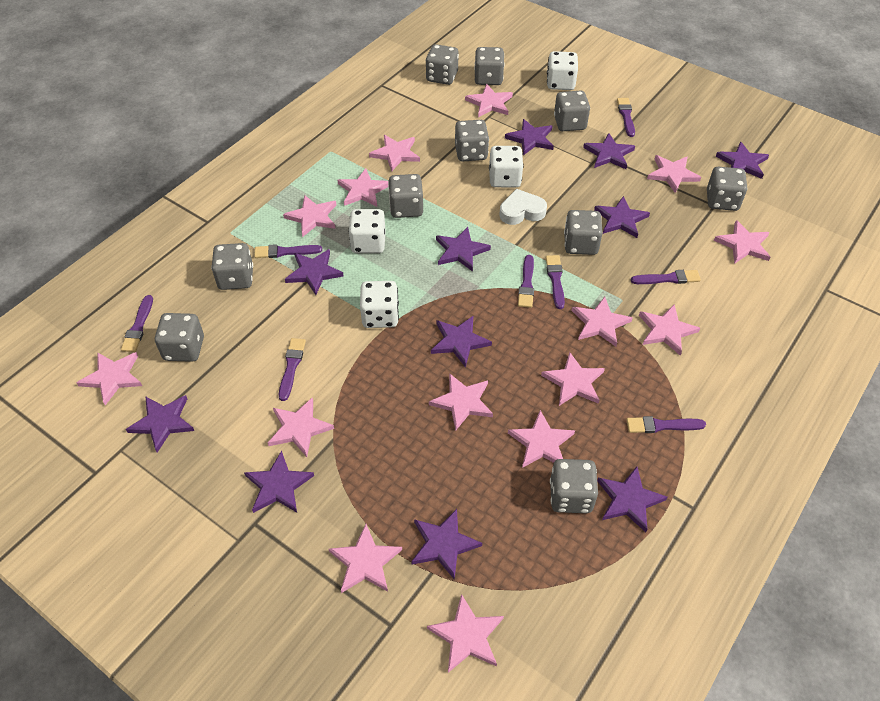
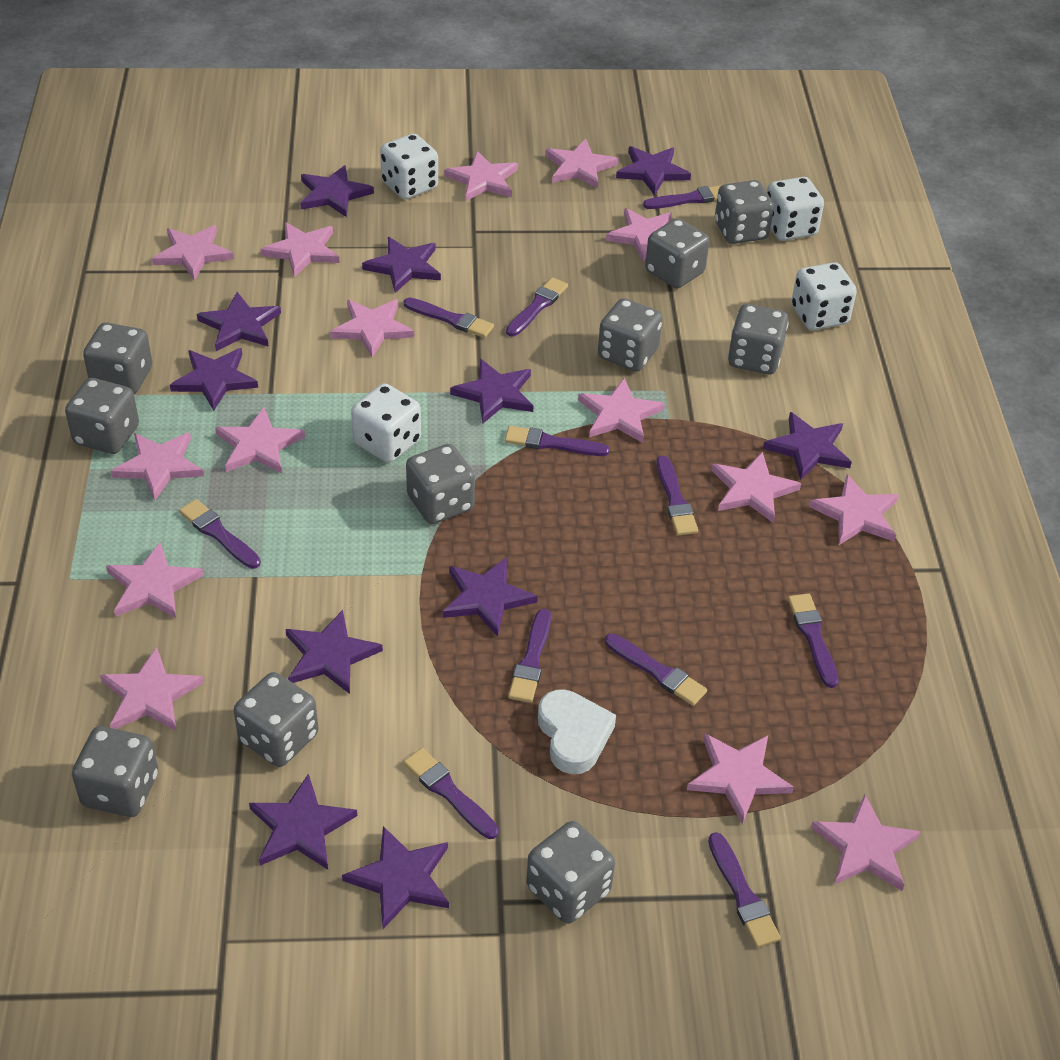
purple brush: [121,295,153,352] [254,244,322,258] [279,338,306,401] [518,255,534,308] [546,255,565,309] [617,98,635,137] [626,416,706,433] [631,270,701,284] = 8 -> [179,499,261,569] [404,297,494,338] [404,748,499,839] [505,426,610,456] [506,277,568,337] [508,609,551,703] [605,633,707,706] [643,185,722,209] [656,456,698,536] [708,832,781,948] [788,593,839,688] = 11

